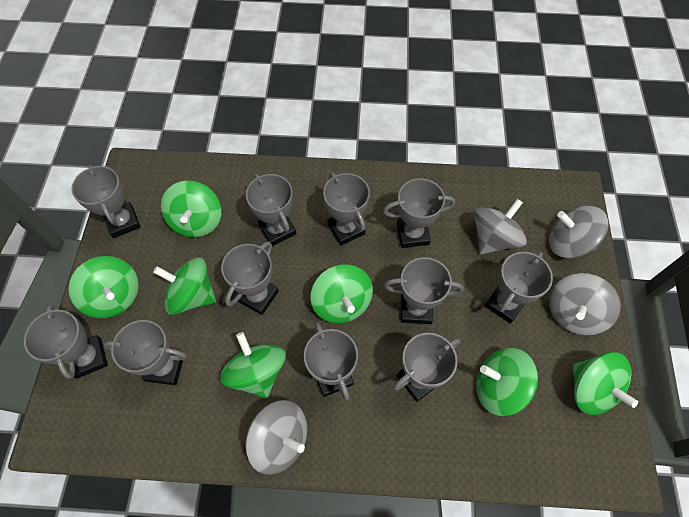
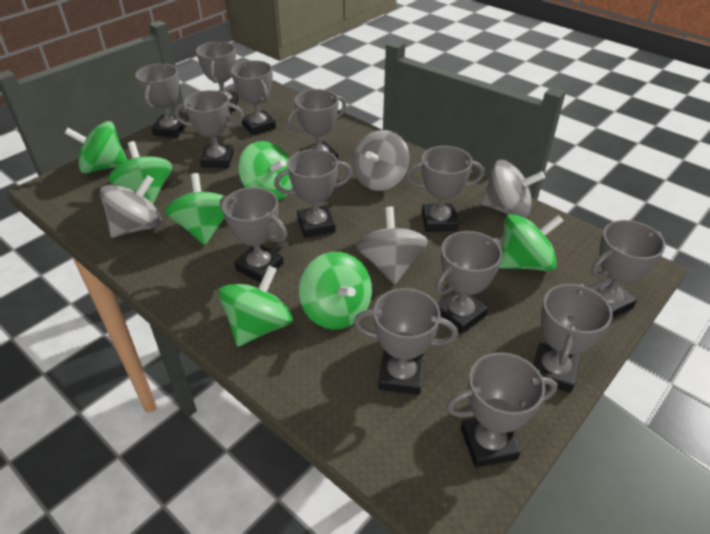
grey trophy: [24,304,108,379] [71,165,140,238] [103,320,187,385] [221,241,279,315] [246,174,297,246] [304,322,358,400] [323,172,370,246] [383,178,455,248] [384,257,464,324] [393,333,460,402] [485,252,553,324] = 11 -> [135,64,187,138] [175,90,244,168] [196,41,239,111] [220,187,287,283] [231,60,276,136] [274,149,352,238] [287,89,347,159] [354,288,458,395] [406,146,484,232] [435,231,502,334] [446,352,557,467] [533,283,612,393] [588,220,666,318] = 13

